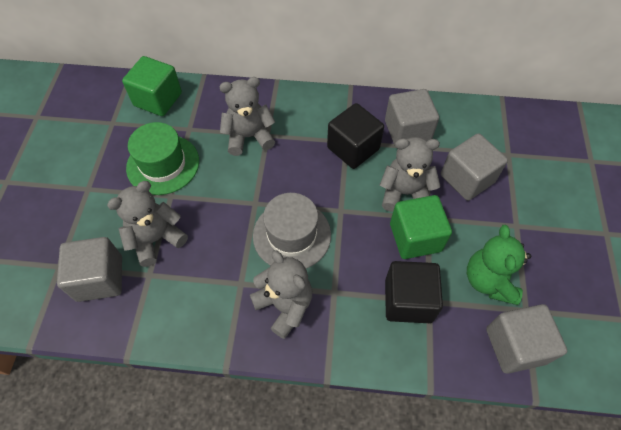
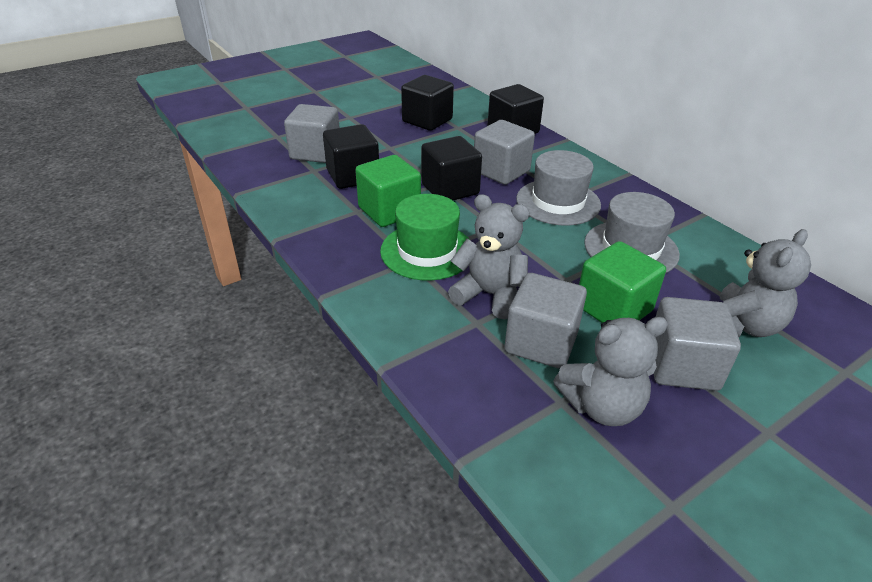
black cube: [327,103,384,169] [385,261,443,323] = 2 -> [323,124,379,189] [401,75,454,131] [421,136,482,200] [488,84,544,134] = 4
green teddy bear: [467,225,531,305] = 1 -> none = 0
grey hat: [253,193,331,268] = 1 -> [516,150,601,226] [584,192,680,274] = 2
grey teddy bear: [107,181,188,267] [219,77,275,156] [250,250,312,339] [380,137,441,212] = 4 -> [448,194,530,319] [553,317,668,426] [720,229,811,337] = 3

